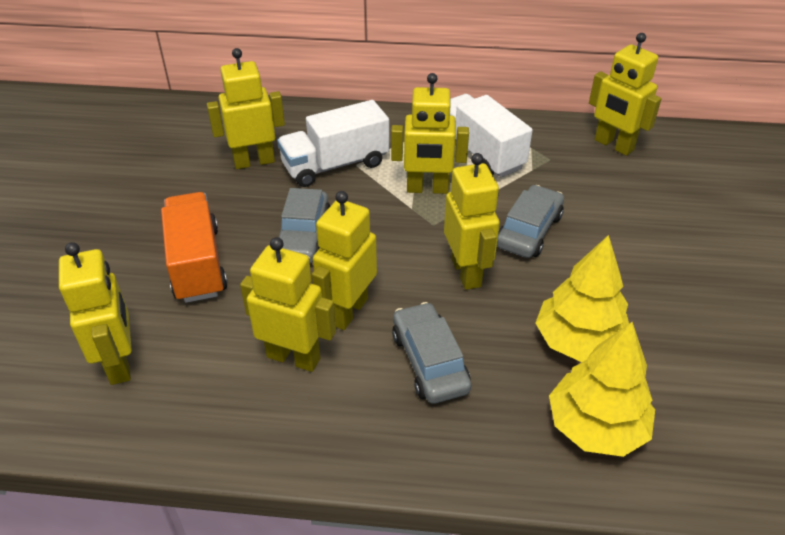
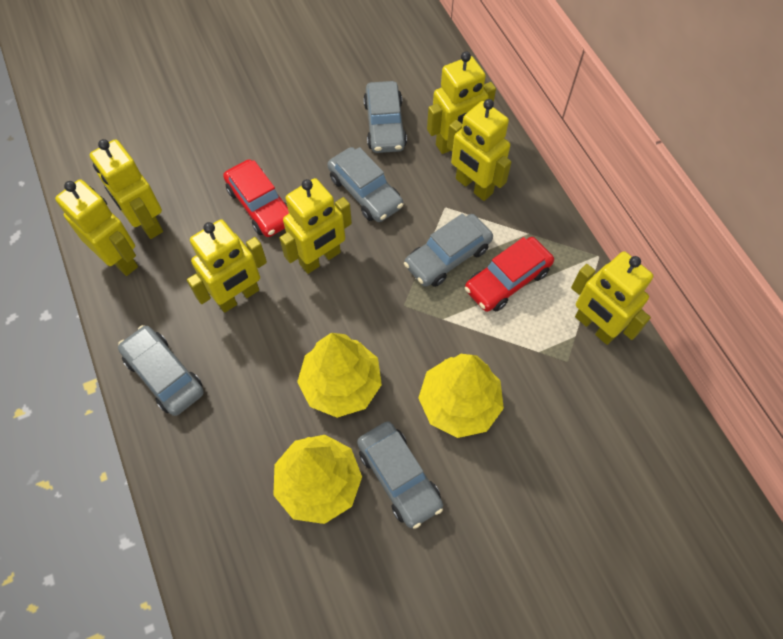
grey car: [279,188,330,263] [392,302,471,404] [497,185,564,258] = 3 -> [118,325,204,416] [327,147,403,222] [357,421,443,529] [363,81,407,153] [404,214,493,287] = 5
orange truck: [161,192,227,303] = 1 -> none = 0
red car: none = 0 -> [223,159,289,237] [465,237,554,312] = 2
white truck: [277,100,389,187] [450,94,533,177] = 2 -> none = 0
yellow tree: [535,235,629,362] [549,322,655,457] = 2 -> [273,435,362,524] [297,333,382,418] [418,354,504,438] = 3

